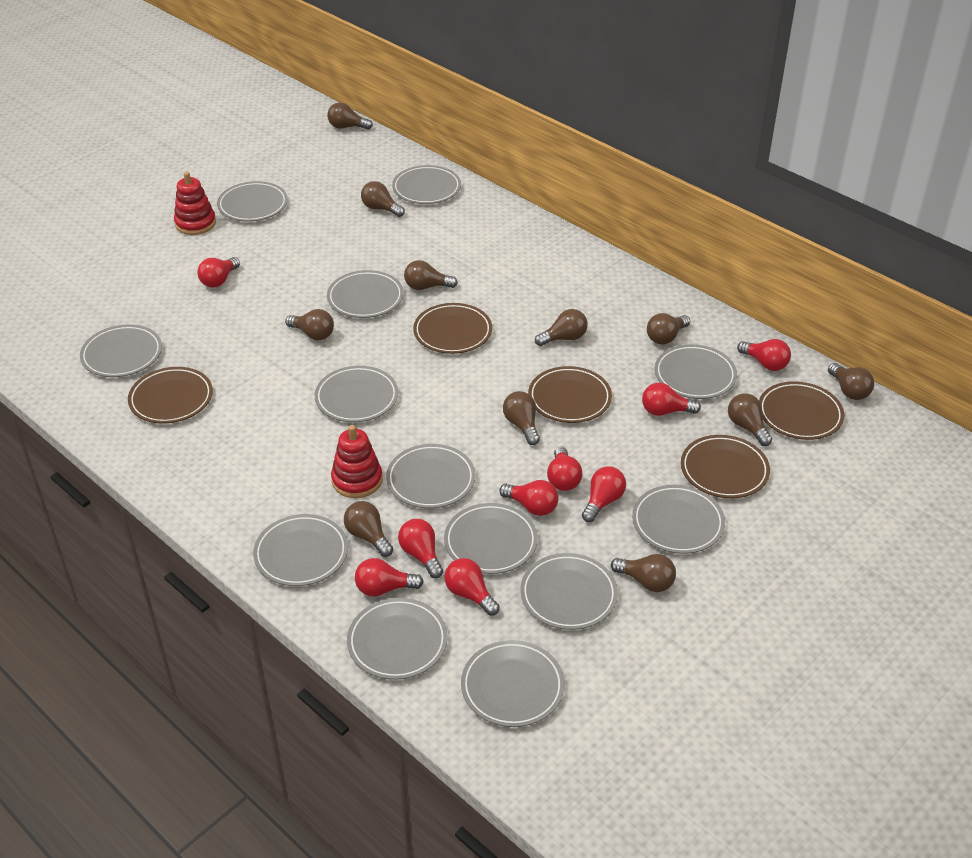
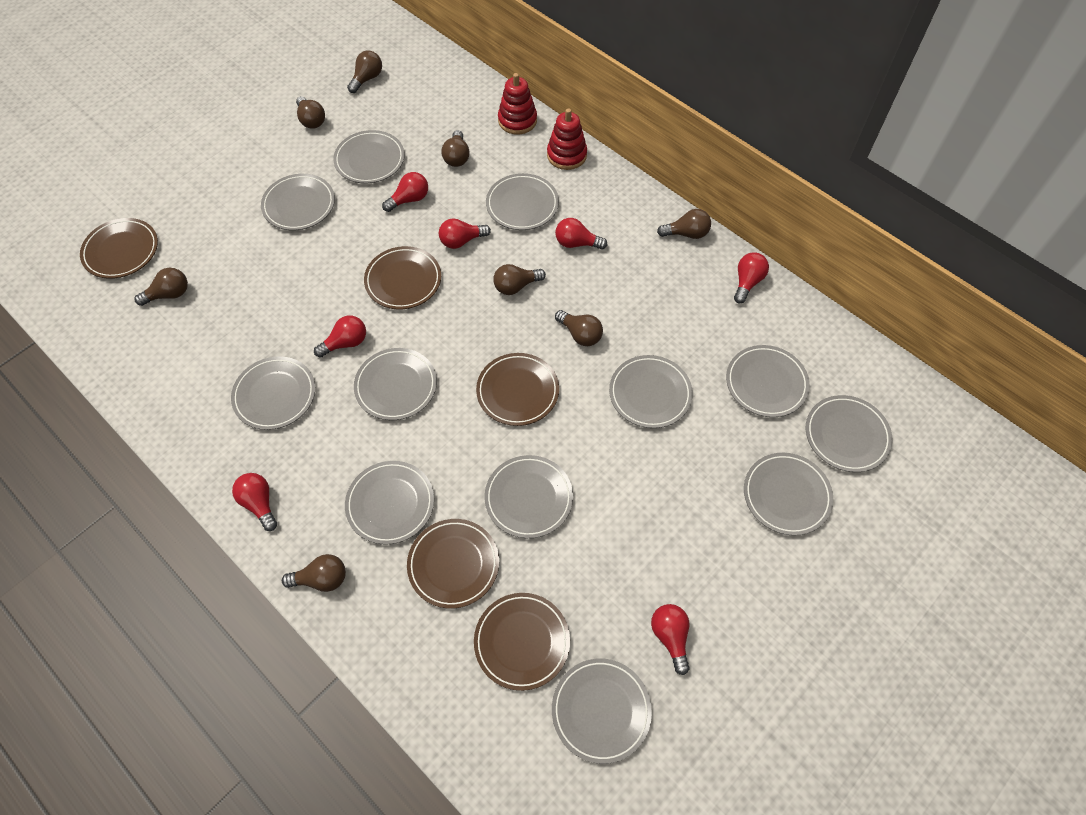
brown light bulb: [285,309,334,340] [327,103,373,130] [344,501,393,557] [361,181,405,217] [404,260,458,290] [503,391,540,445] [535,309,588,346] [611,554,676,592] [647,313,690,345] [728,393,772,446] [828,363,874,400] = 11 -> [135,268,188,306] [282,554,346,592] [296,96,325,129] [347,50,382,93] [441,130,470,167] [493,264,546,295] [555,310,603,346] [657,209,711,239] = 8
grey plate: [80,325,162,377] [217,181,288,222] [253,514,348,586] [315,366,398,422] [327,270,404,318] [347,598,448,680] [386,444,475,508] [392,165,461,204] [444,503,538,574] [461,640,565,727] [520,553,618,630] [632,485,725,554] [655,344,737,399] = 13 -> [231,356,315,430] [261,174,335,230] [333,130,405,184] [345,461,434,545] [354,348,437,420] [485,455,573,538] [486,173,559,230] [552,659,652,764] [609,355,693,428] [726,345,810,417] [744,453,833,536] [806,395,893,472] = 12
red light bulb: [197,257,240,287] [355,558,424,597] [398,519,443,578] [444,558,500,616] [499,480,559,516] [547,446,583,491] [582,466,626,522] [642,383,701,416] [737,339,791,371] = 9 -> [232,473,277,531] [314,316,366,358] [382,172,428,212] [439,218,491,249] [555,218,607,250] [651,604,690,675] [734,252,769,303] = 7

